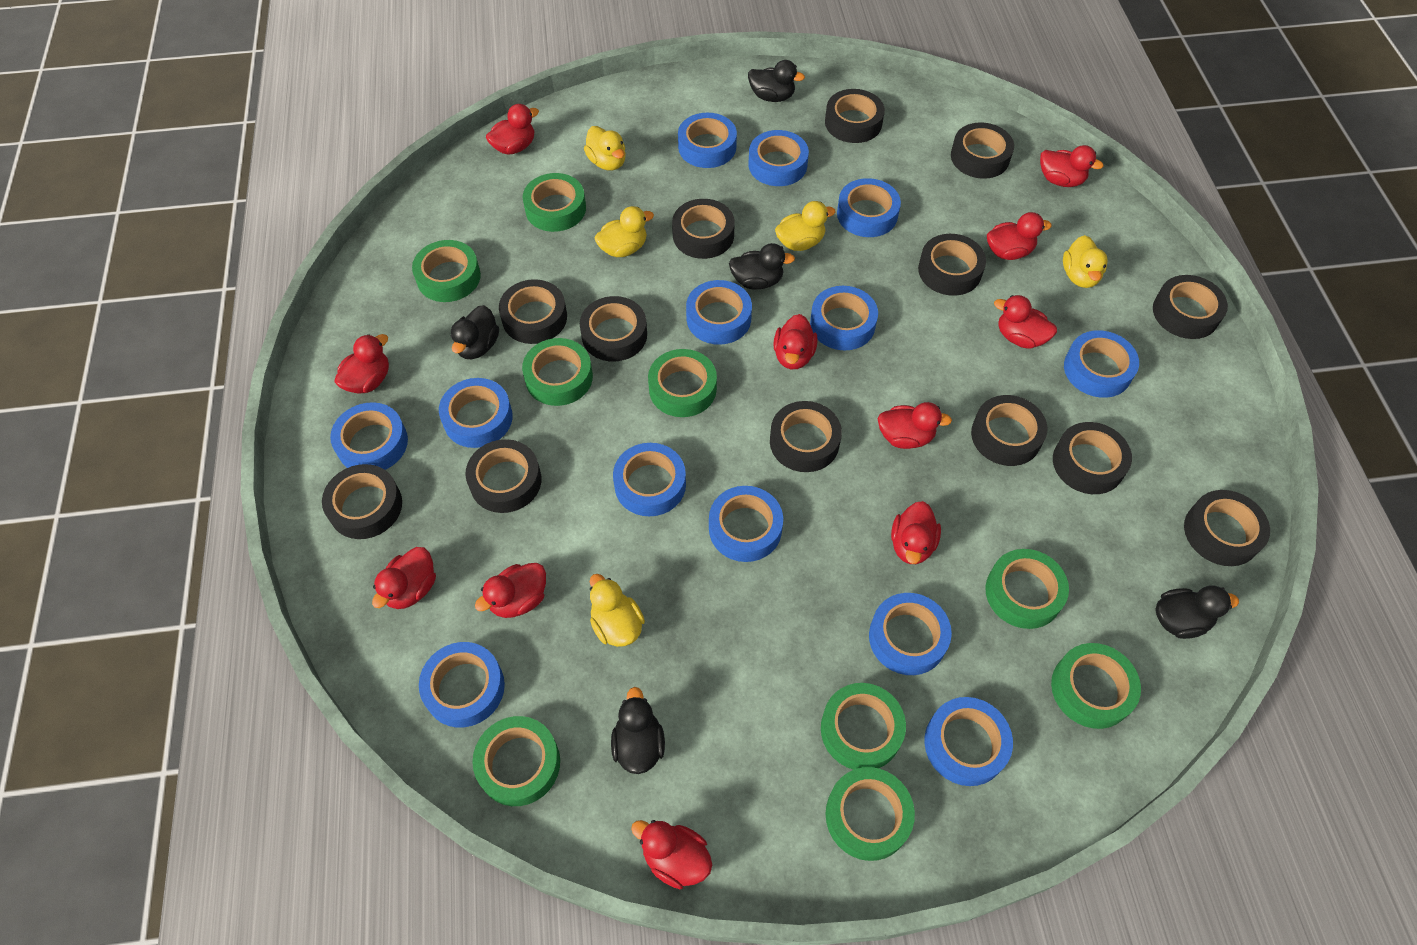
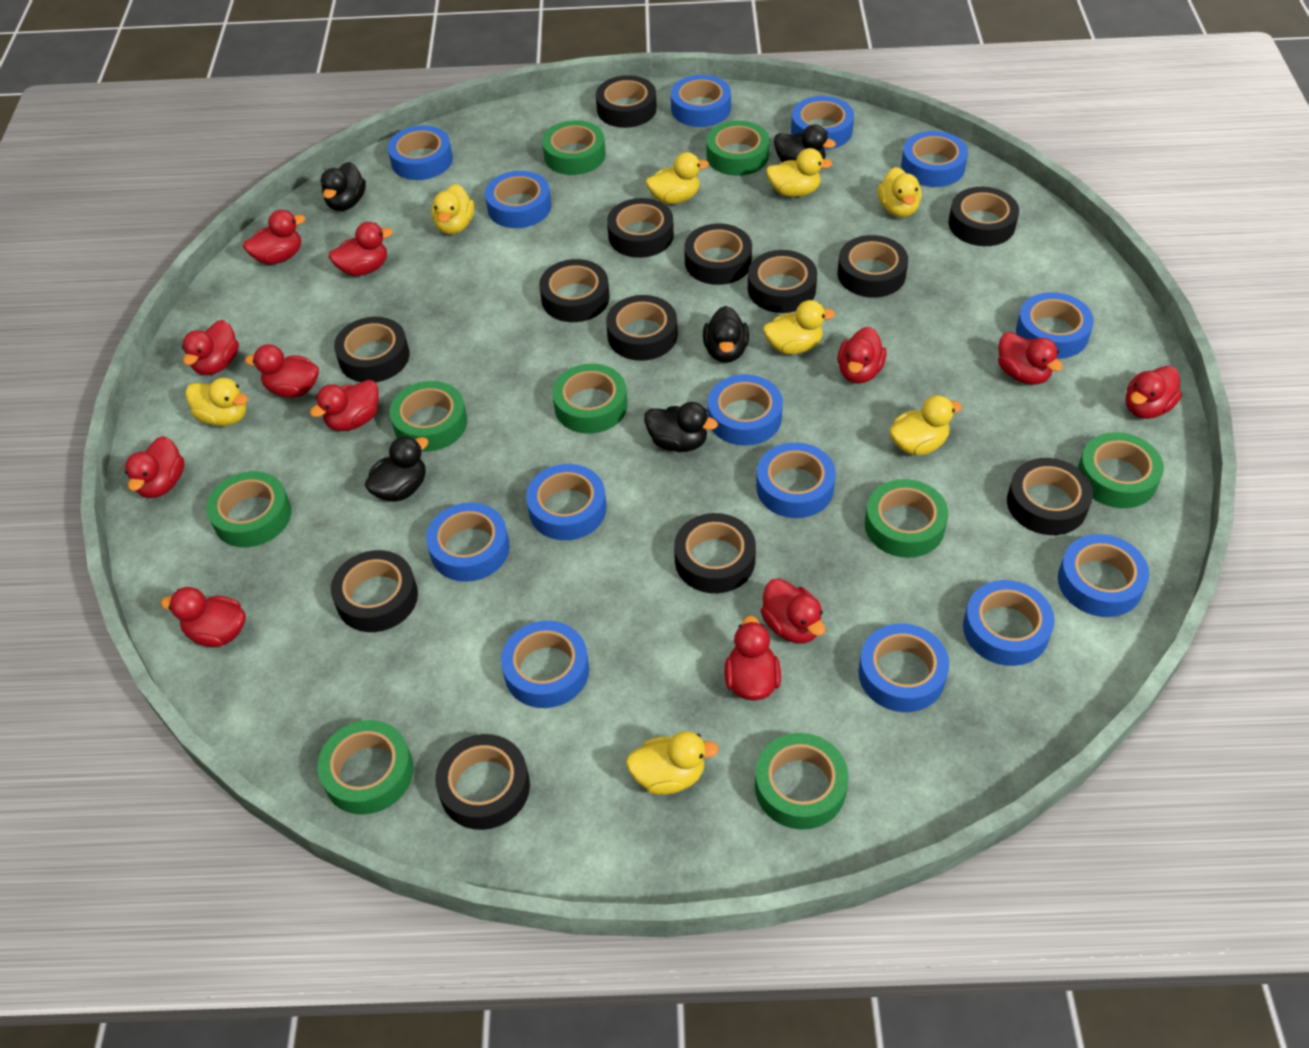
blue tape: [330,402,408,470] [419,642,505,728] [439,378,513,448] [613,443,686,516] [678,113,737,168] [686,280,752,345] [709,486,783,562] [749,130,809,186] [810,286,878,350] [837,178,901,237] [869,593,952,675] [924,697,1013,786] [1064,330,1139,398] = 13 -> [388,125,453,180] [426,503,509,582] [485,171,551,228] [501,621,589,708] [526,464,606,540] [671,75,731,127] [708,374,783,446] [756,442,836,518] [791,96,854,150] [858,623,949,712] [901,131,968,187] [963,580,1055,666] [1016,292,1094,359] [1058,534,1149,617] = 14
red duck: [335,334,389,394] [372,547,436,609] [475,563,546,618] [486,104,539,155] [631,820,712,889] [773,314,818,369] [878,402,952,449] [891,501,941,564] [987,212,1052,260] [994,295,1057,349] [1040,145,1104,187] = 11 -> [125,436,185,498] [161,587,246,647] [182,320,239,375] [243,210,305,265] [245,345,319,398] [310,380,379,431] [329,222,393,276] [724,616,781,701] [760,578,825,644] [838,327,887,384] [998,332,1063,385] [1126,366,1182,419] = 12
yellow duck: [584,126,626,170] [590,574,645,647] [594,206,654,257] [775,201,836,251] [1063,235,1108,288] = 5 -> [186,378,248,426] [431,184,475,235] [626,731,719,795] [646,152,709,204] [763,300,835,355] [766,148,833,197] [878,167,922,218] [889,395,962,455] = 8

